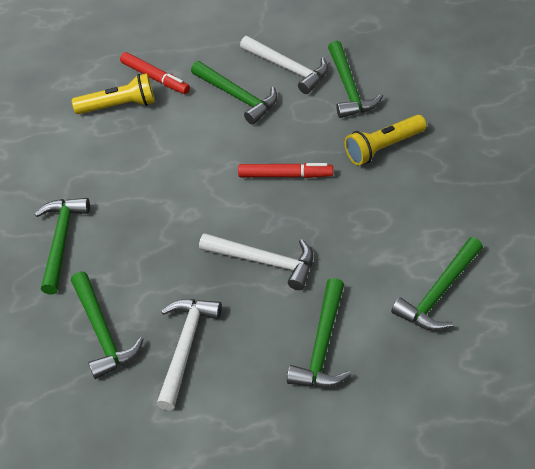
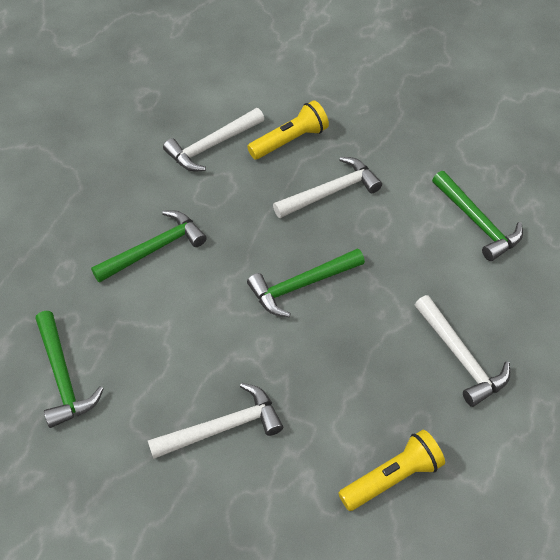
green hammer: [35,198,90,294] [71,272,144,379] [191,61,277,125] [287,278,351,387] [328,41,383,118] [391,237,483,331] = 6 -> [35,311,104,428] [91,210,207,283] [247,248,365,317] [432,171,523,261] = 4
red marker: [120,52,190,94] [238,163,333,178] = 2 -> none = 0
white hammer: [156,299,222,410] [199,233,313,290] [240,36,328,94] = 3 -> [148,383,283,459] [163,108,264,171] [273,157,382,218] [415,295,510,407] = 4

